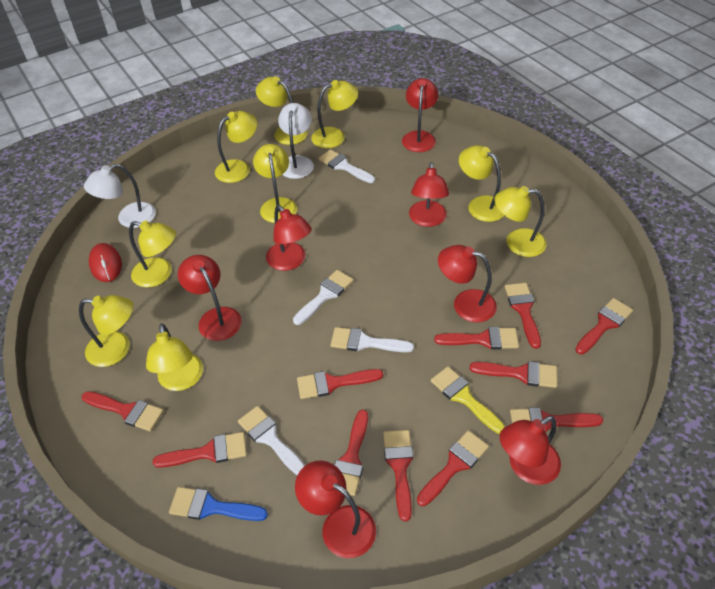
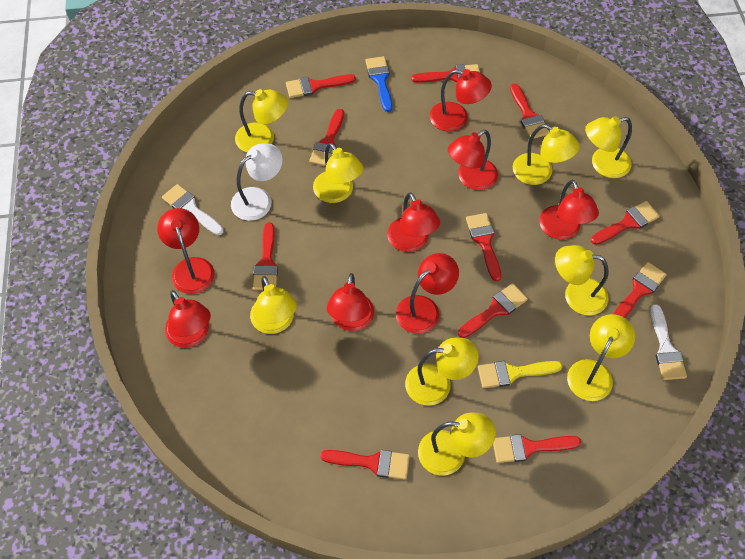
red lamp: [178,255,242,341] [266,205,312,271] [295,460,376,558] [402,78,438,152] [409,162,449,227] [438,245,497,322] [500,416,561,485] = 7 -> [157,208,214,294] [165,290,211,348] [327,273,374,331] [387,192,440,252] [396,253,459,334] [429,69,492,132] [448,130,498,190] [539,180,599,240] = 8
red mouse: [89,243,122,282] = 1 -> none = 0
white brush: [238,406,305,475] [293,270,354,325] [318,149,375,183] [330,327,414,352] = 4 -> [162,184,224,235] [650,304,687,380] = 2
white lamp: [84,164,156,228] [278,103,314,179] = 2 -> [231,143,283,221] = 1

